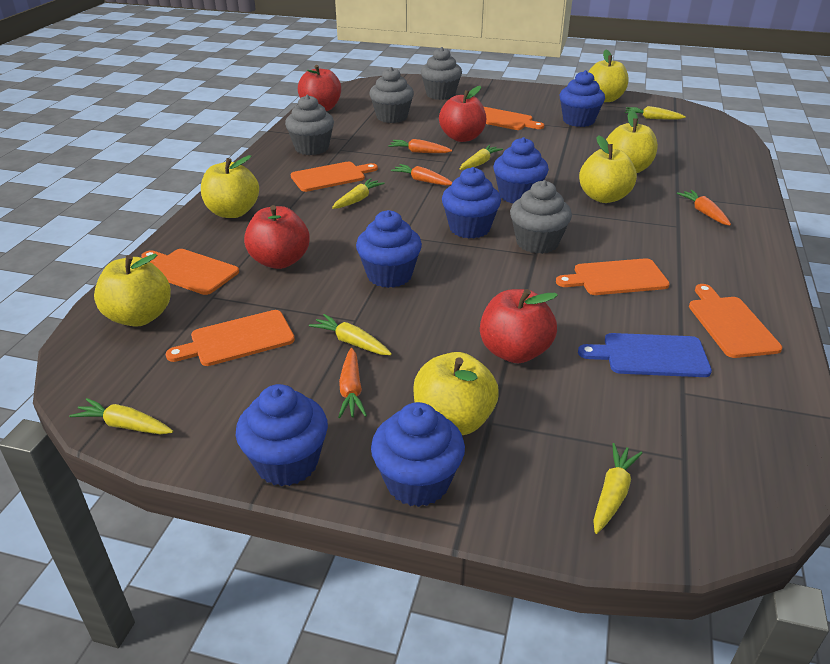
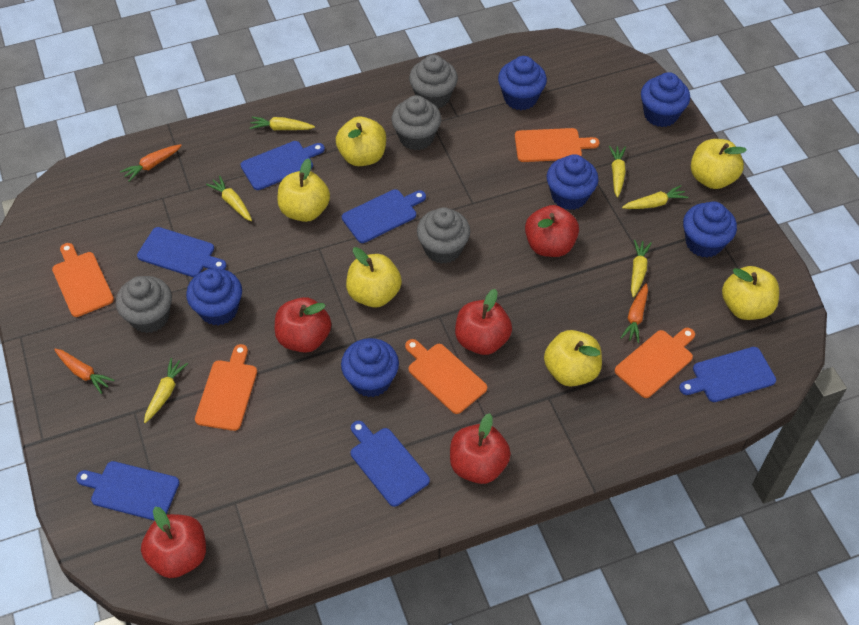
blue cutting board: [578,333,712,377] = 1 -> [76,461,179,521] [137,227,226,277] [240,141,325,190] [342,189,426,243] [351,421,430,507] [679,347,776,402] = 6
orange carrot: [338,348,367,418] [388,139,452,153] [391,164,452,186] [677,190,731,226] = 4 -> [54,349,115,394] [120,144,182,182] [621,283,648,343] = 3
orange cutting board: [141,249,239,295] [166,310,295,366] [291,162,378,192] [484,107,544,130] [556,258,670,295] [689,284,782,358] = 6 -> [52,243,114,317] [195,344,257,431] [405,339,487,414] [515,128,599,162] [615,328,695,398] = 5
red apple: [244,205,310,269] [298,65,341,111] [439,86,486,142] [480,289,558,363] = 4 -> [141,507,206,578] [275,297,331,353] [450,413,511,484] [455,289,512,355] [525,205,579,257] = 5

